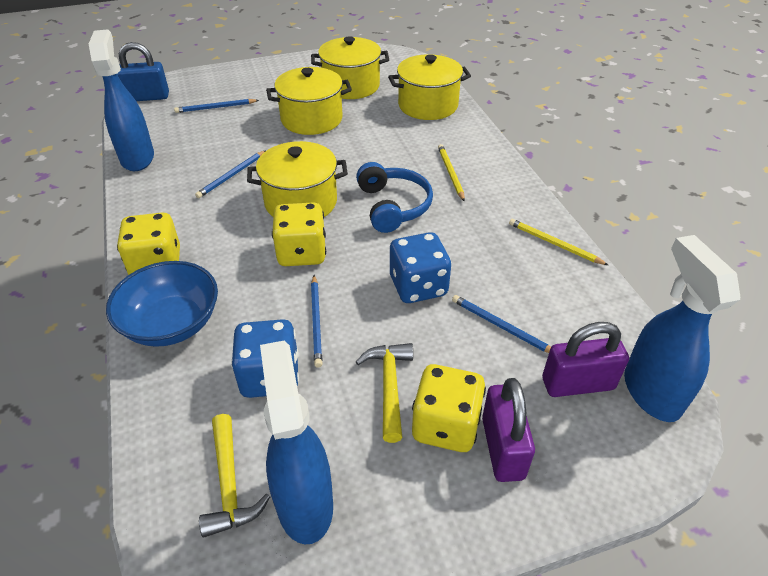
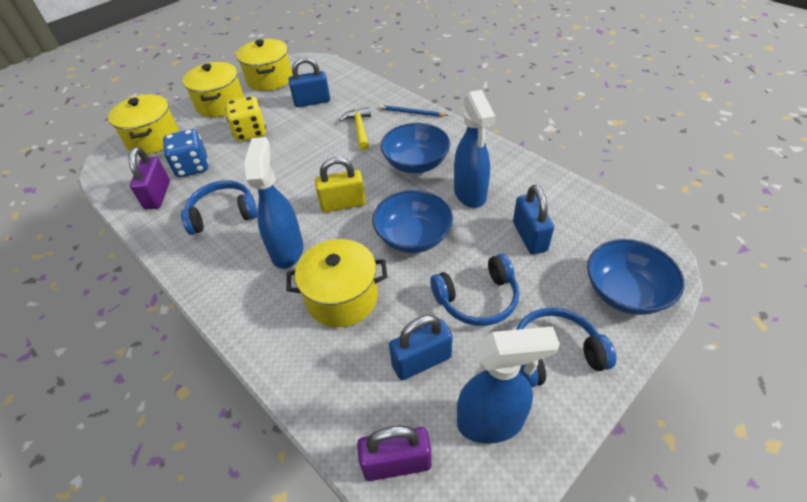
blue bowl: [106,261,218,347] = 1 -> [372,190,453,253] [381,123,450,173] [587,239,684,315] = 3
blue dice: [231,319,299,398] [390,232,451,303] = 2 -> [163,129,209,178] = 1
blue headphones: [356,162,433,233] = 1 -> [181,180,258,235] [430,254,519,326] [516,307,616,388] = 3
blue padlock: [118,42,169,101] = 1 -> [289,57,330,107] [389,315,453,380] [513,185,554,254] = 3
blue pencil: [174,99,259,113] [195,150,266,198] [311,275,322,368] [452,295,551,353] = 4 -> [379,105,448,117] = 1
yellow dice: [117,212,180,275] [272,202,326,266] [412,364,486,452] = 3 -> [225,96,266,141] = 1
yellow hammer: [199,414,270,538] [356,343,413,443] = 2 -> [340,107,371,150] = 1
yellow padlock: none = 0 -> [315,157,366,212] = 1
yellow pencil: [438,144,465,202] [509,219,608,265] = 2 -> none = 0

